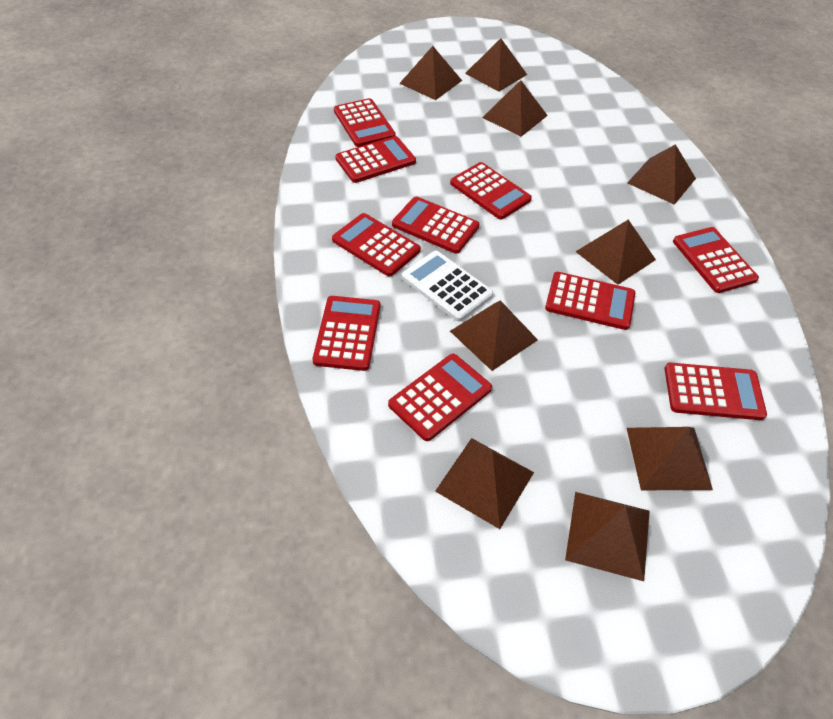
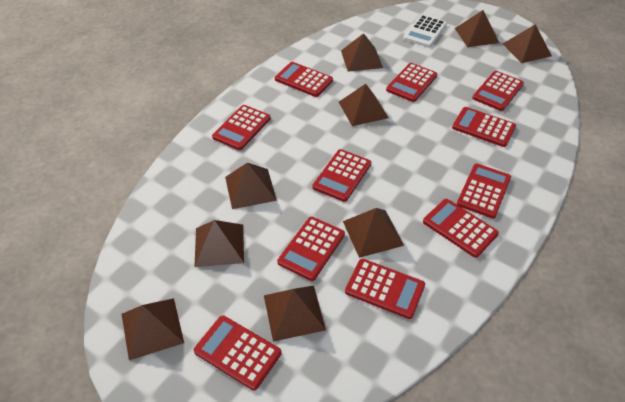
red calculator: [312,296,380,371] [332,213,421,277] [334,98,396,147] [335,136,416,183] [388,354,492,441] [392,196,479,254] [450,162,532,220] [545,272,635,330] [665,362,767,420] [673,227,759,293] = 10 -> [194,315,282,391] [212,105,271,150] [275,62,333,97] [277,217,345,281] [313,149,371,202] [345,259,425,319] [386,63,437,102] [423,199,499,258] [452,107,516,147] [457,164,511,218] [472,71,524,111] = 11

